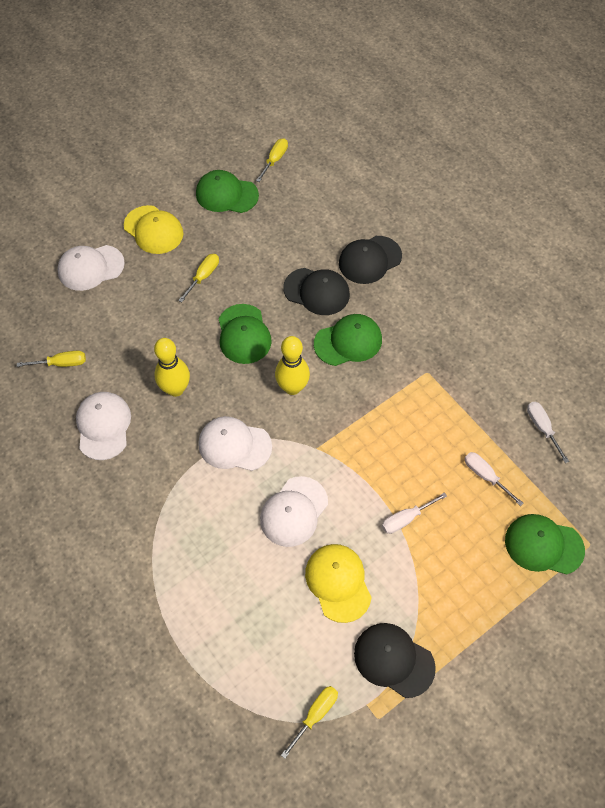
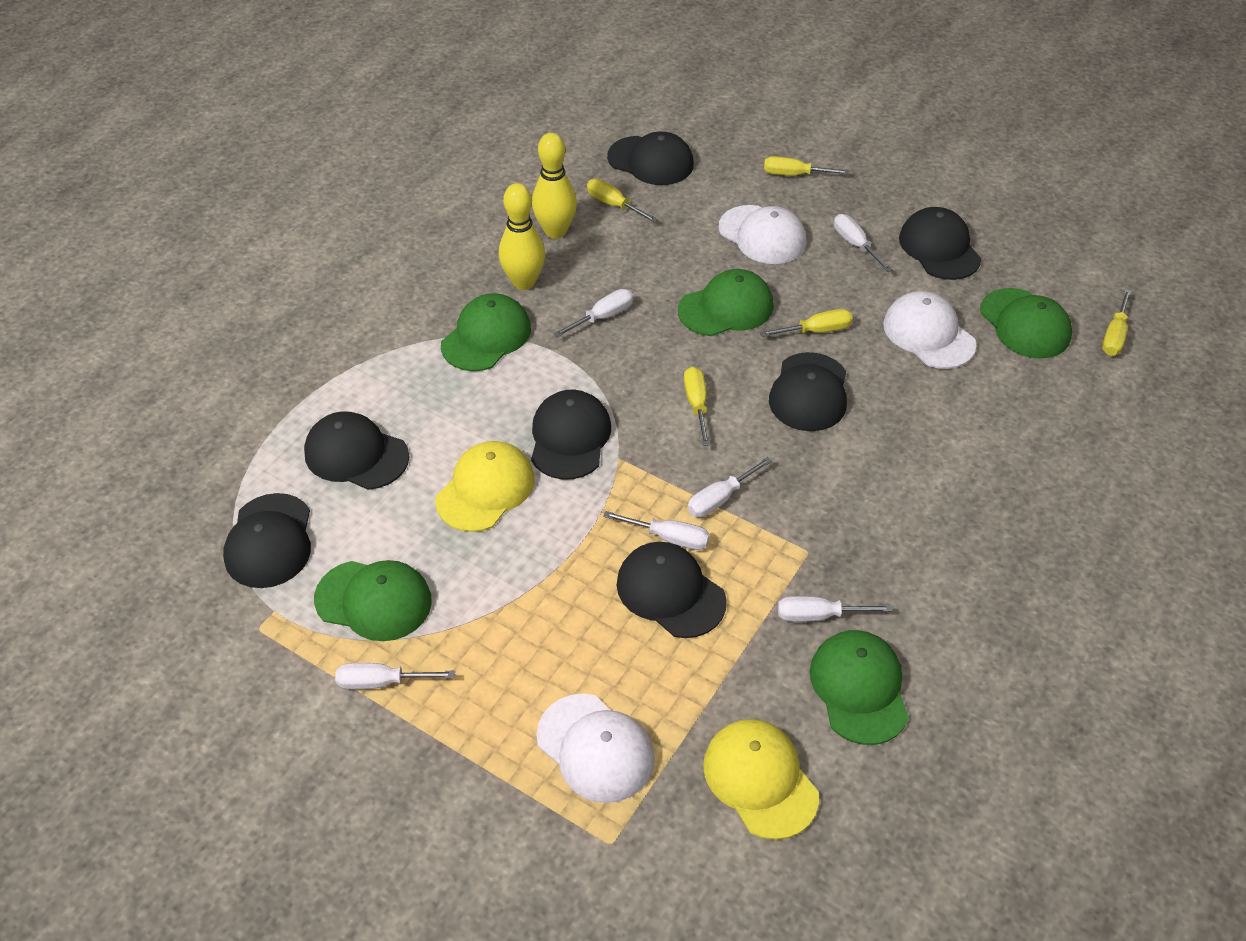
black cap: [283,268,350,315] [339,236,402,284] [354,623,436,698] = 3 -> [223,493,311,588] [304,411,409,490] [531,390,611,479] [607,132,694,185] [617,542,726,638] [769,352,847,431] [899,207,981,280] = 7
green cap: [196,170,259,213] [219,304,272,364] [314,314,382,366] [505,514,585,575] = 4 -> [314,560,432,641] [441,293,531,371] [678,269,774,336] [810,630,909,745] [980,288,1072,359] = 5
white cap: [57,245,125,291] [76,392,131,460] [198,416,272,471] [260,476,328,547] = 4 -> [536,693,655,803] [719,205,806,264] [883,291,976,369] = 3
white screwdriver: [382,492,447,534] [464,452,523,506] [527,402,569,463] = 3 -> [335,663,455,690] [553,289,633,337] [603,511,710,550] [687,457,772,517] [778,596,893,622] [834,214,893,272] = 6
yellow screwdriver: [17,351,86,367] [178,254,219,302] [256,138,288,182] [281,686,338,759] = 4 -> [587,179,658,223] [684,366,710,446] [760,309,853,337] [764,156,850,175] [1102,289,1131,356] = 5

